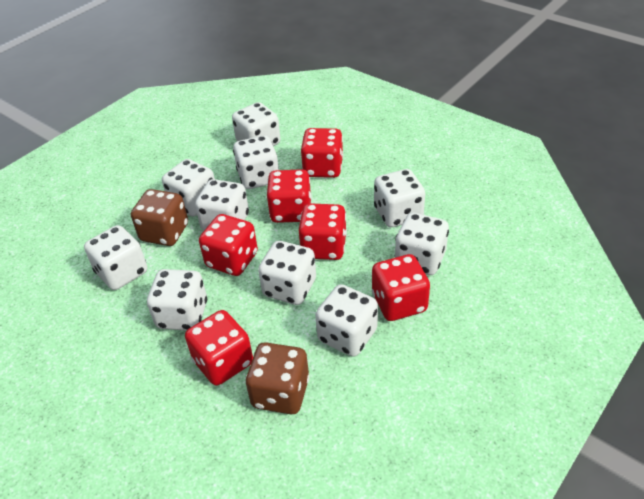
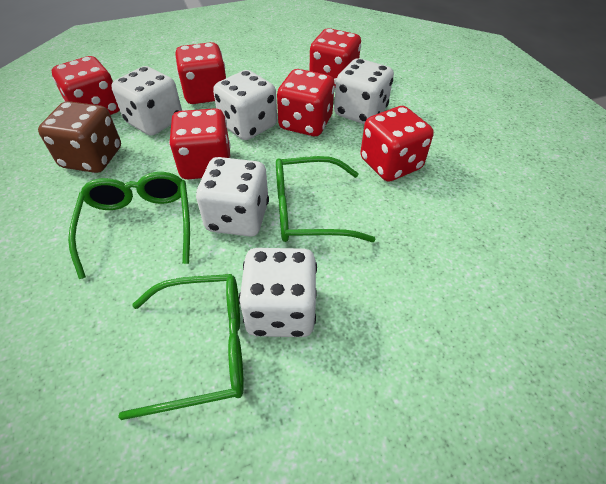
brown dice: [131,189,188,246] [246,342,310,414] = 2 -> [38,101,121,173] = 1
green glasses: none = 0 -> [68,172,190,279] [118,274,244,420] [276,156,376,242] = 3
white dice: [84,225,147,290] [147,269,207,330] [162,159,215,216] [195,179,249,230] [232,102,280,146] [233,135,279,189] [258,241,316,305] [315,284,378,357] [374,169,425,227] [395,212,449,275] = 10 -> [111,66,182,136] [196,157,269,237] [213,70,277,140] [239,248,317,337] [334,58,394,124] = 5

